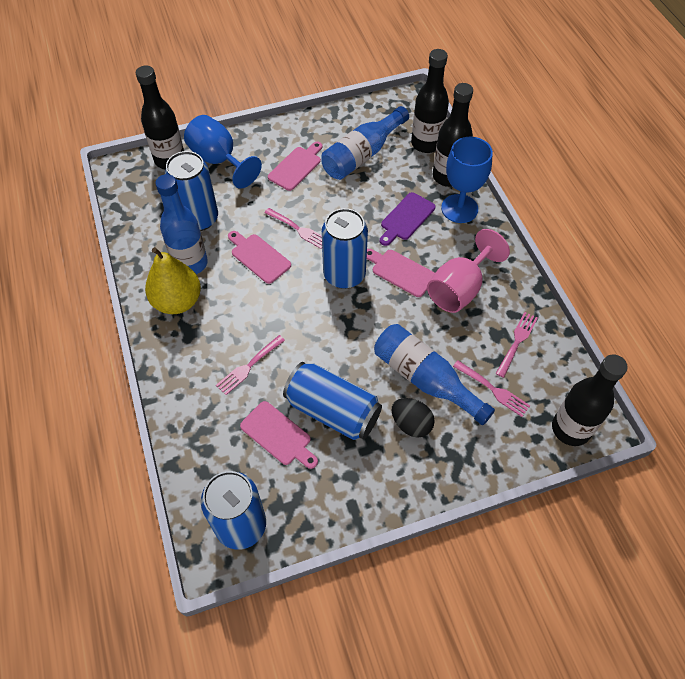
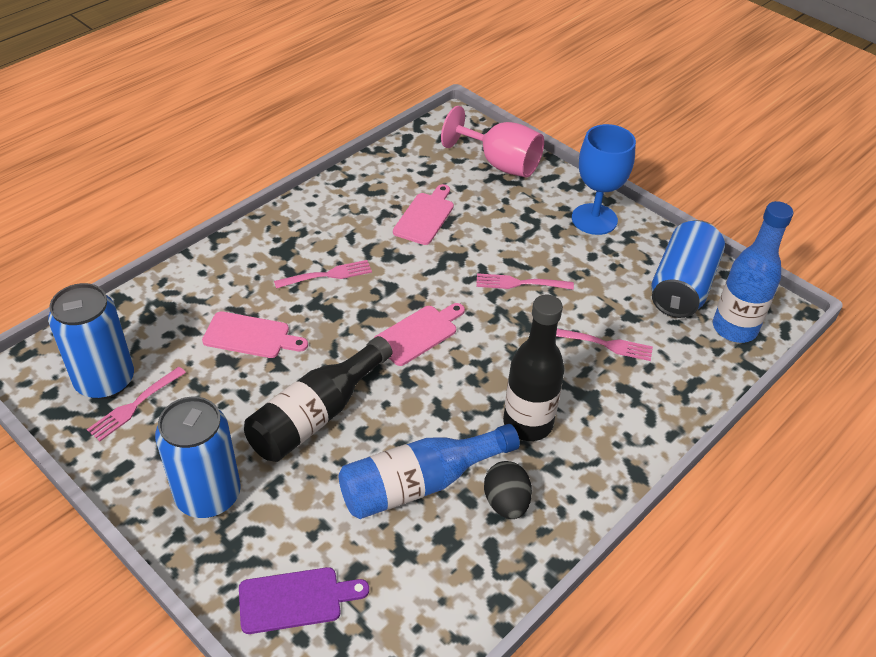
black bottle: [136,65,184,169] [411,49,449,153] [433,83,473,187] [552,354,628,446] = 4 -> [244,336,392,462] [503,295,565,441] = 2
blue bottle: [155,174,208,274] [321,106,409,180] [374,324,495,425] = 3 -> [339,424,520,519] [713,201,793,343] = 2
blue can: [165,151,218,231] [201,471,266,550] [283,362,382,440] [322,208,368,289] = 4 -> [48,283,134,399] [155,397,241,518] [651,220,725,318] = 3
blue goblet: [184,115,262,189] [441,137,493,223] = 2 -> [572,124,636,235] = 1
pink cutting board: [228,231,291,284] [240,401,318,469] [268,142,322,191] [367,249,435,297] = 4 -> [202,311,308,358] [373,303,465,366] [393,184,454,245] = 3
yellow pear: [145,247,201,314] = 1 -> none = 0

